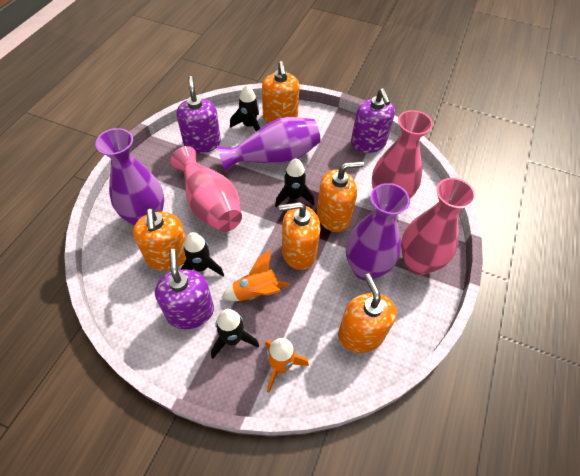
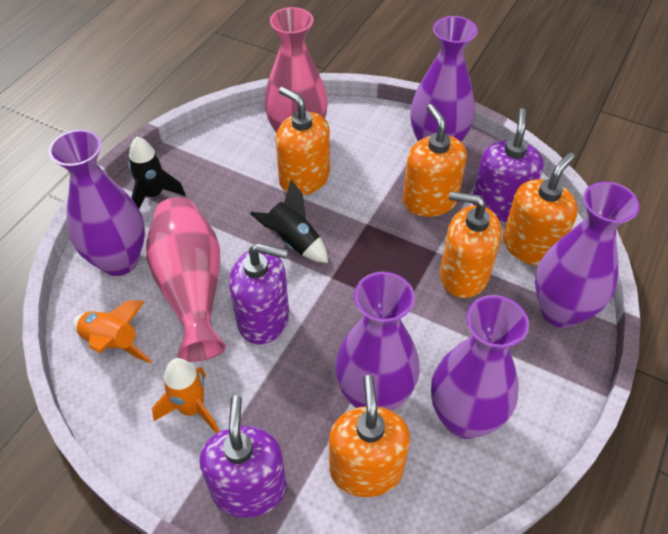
black rocket: [181,232,224,277] [211,309,259,359] [230,85,260,132] [275,158,315,207] = 4 -> [128,137,186,209] [250,179,328,263] = 2
pink vase: [171,146,242,232] [372,110,433,198] [401,178,476,275] = 3 -> [146,197,226,362] [264,7,328,133] = 2
purple vase: [95,128,164,226] [217,117,321,173] [346,183,410,280] = 3 -> [49,130,145,276] [335,272,420,411] [410,16,478,142] [431,295,529,439] [535,182,640,328] = 5

